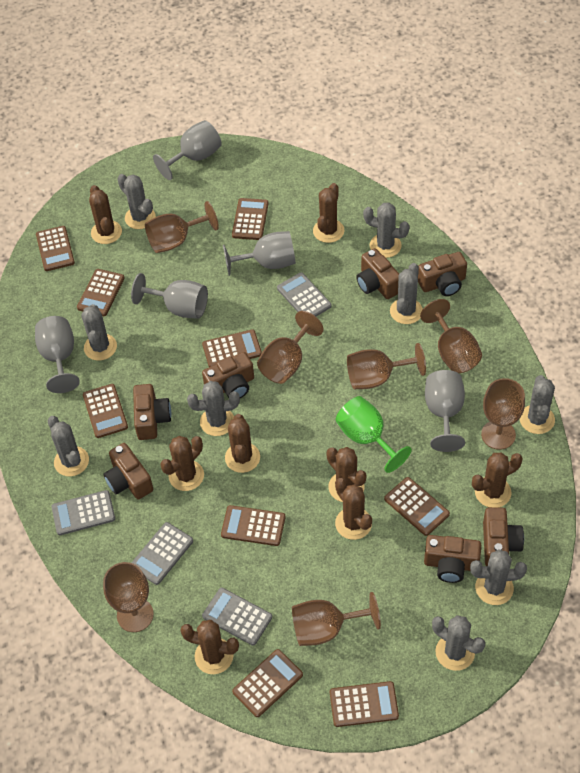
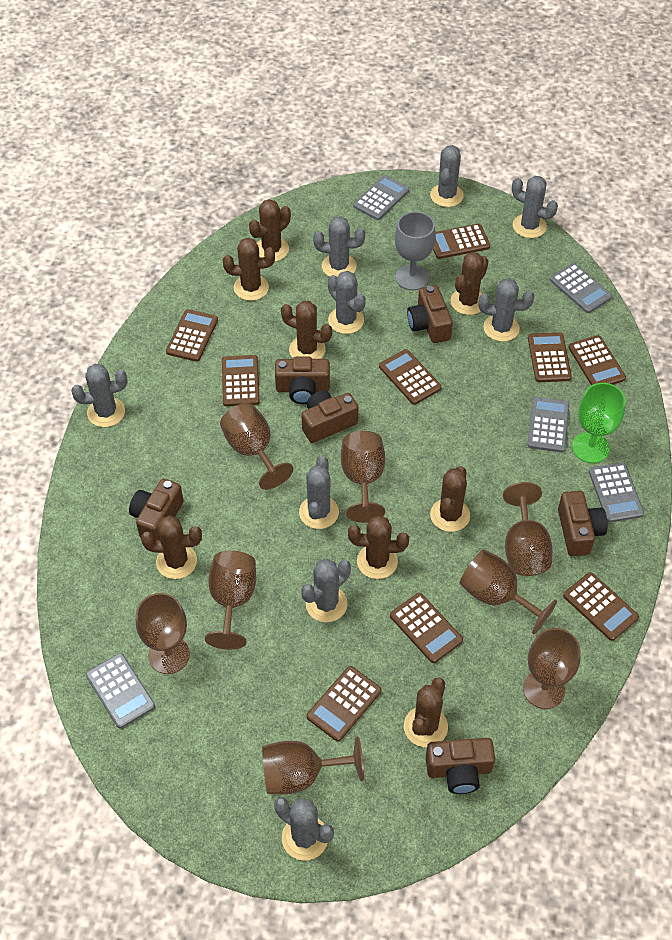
brown camera: [104,443,153,499] [133,384,171,440] [202,352,254,398] [356,248,399,299] [418,252,467,296] [424,535,481,583] [483,507,524,566] = 7 -> [129,479,184,540] [275,357,330,404] [301,390,358,443] [407,285,453,343] [426,738,495,794] [558,491,608,556] = 6
brown goblet: [103,562,154,632] [145,201,219,253] [257,311,324,384] [292,592,381,646] [347,343,426,389] [420,299,482,373] [481,378,525,450] = 7 -> [136,593,190,674] [205,551,256,650] [220,403,293,490] [262,736,364,794] [341,431,385,523] [460,549,557,634] [503,482,553,576] [523,628,581,709] = 8
grey calculator: [52,490,115,535] [131,522,193,585] [202,588,272,646] [277,272,332,316] = 4 -> [86,653,155,728] [353,175,410,220] [528,397,569,453] [550,263,612,313] [589,462,644,522] = 5
grey goblet: [35,316,80,393] [131,273,208,319] [153,120,222,180] [223,231,296,276] [425,370,465,452] = 5 -> [395,212,436,290] = 1

